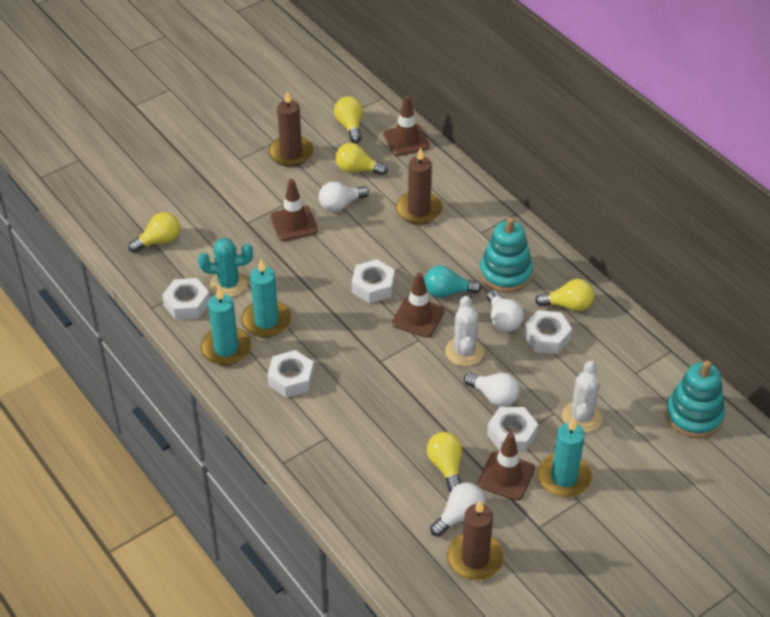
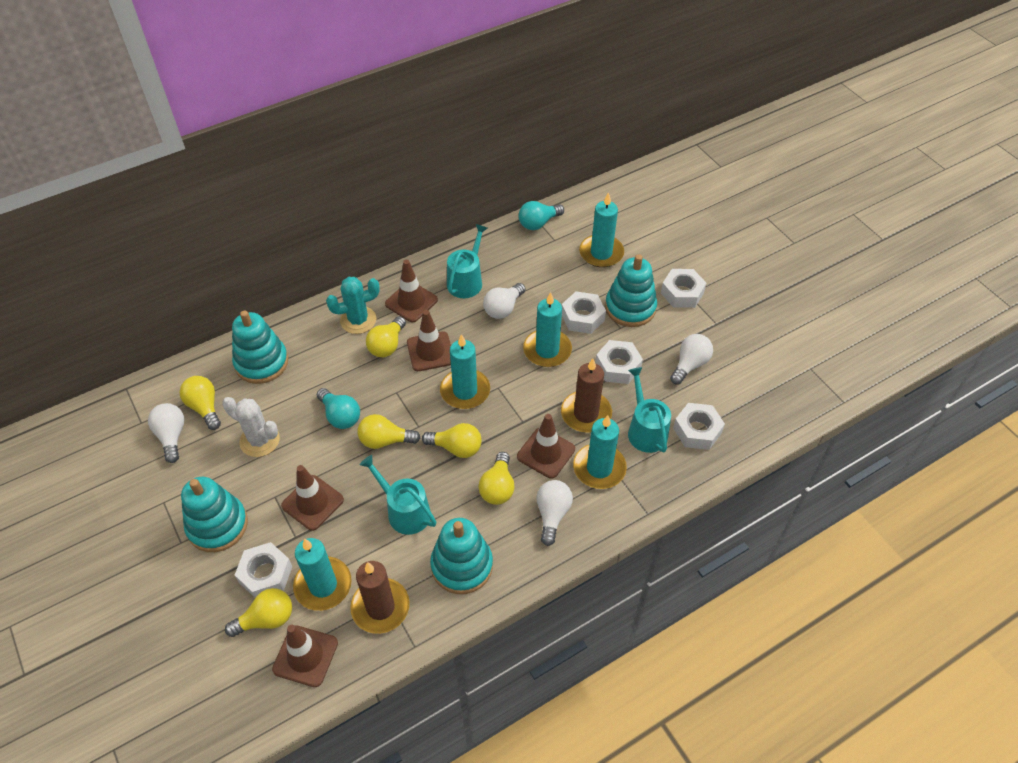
brown candle: [269,91,314,167] [396,147,442,225] [447,500,504,580] = 3 -> [350,561,410,634] [561,358,612,433] = 2
brown traffic cone: [270,179,318,241] [384,96,430,156] [392,272,445,337] [478,432,535,501] = 4 -> [272,625,338,687] [281,465,344,531] [385,260,438,322] [407,310,451,371] [517,414,575,479] = 5
turquoise candle: [201,287,251,366] [241,259,291,338] [537,417,592,497] = 3 -> [293,538,352,611] [440,334,490,409] [523,292,572,367] [573,415,627,489] [579,192,624,268] = 5
turquoise light bulb: [424,266,481,298] = 1 -> [317,388,360,429] [519,201,564,230] = 2
turquoise stacking toy: [480,217,533,292] [665,360,725,438] = 2 -> [181,477,248,552] [232,311,288,384] [430,518,493,594] [605,254,657,327] = 4
turquoise watering can: none = 0 -> [360,455,436,535] [447,224,488,298] [628,367,671,453] = 3
white cactus: [445,296,484,366] [562,360,602,433] = 2 -> [222,397,280,457] = 1
yellow light bulb: [128,212,180,253] [334,96,363,143] [336,143,388,176] [427,432,462,492] [535,279,594,312] = 5 -> [179,376,221,430] [225,588,292,637] [358,414,420,449] [366,316,406,357] [422,423,482,458] [478,452,515,505] = 6

